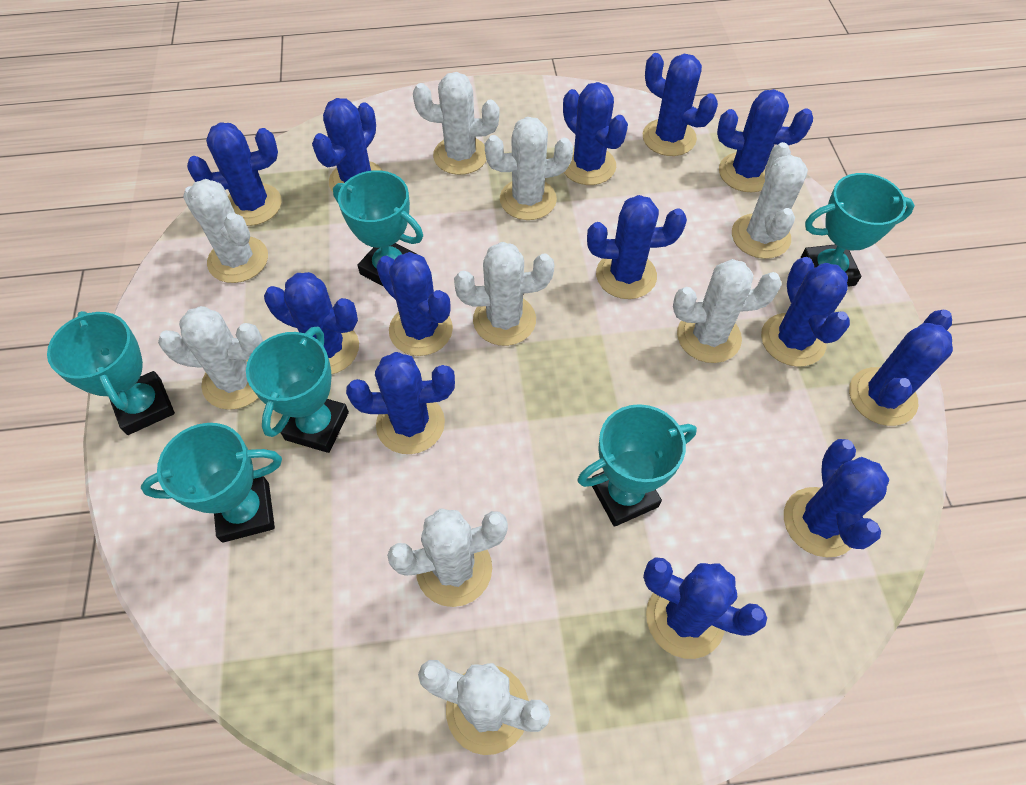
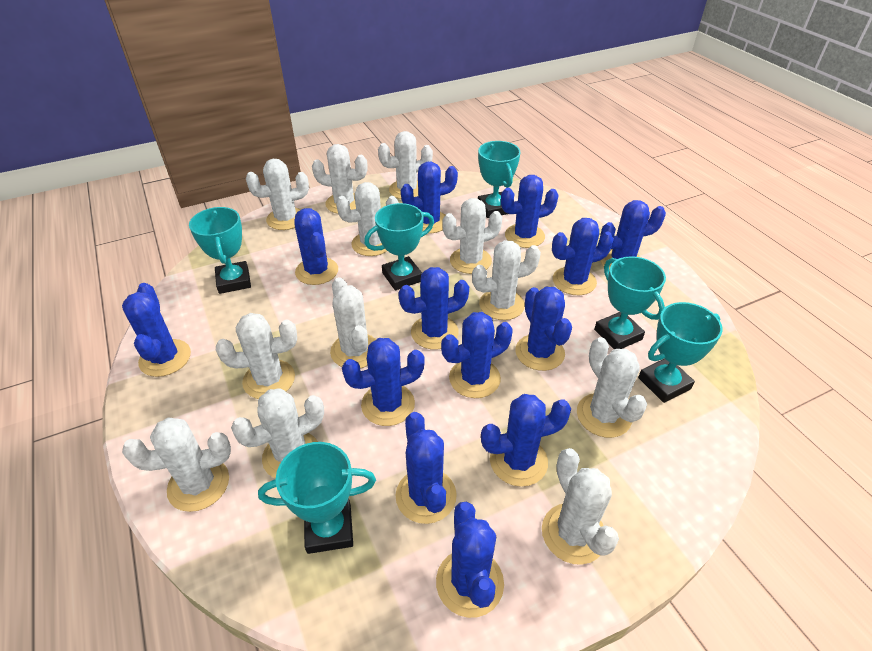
white cactus: [158,306,263,410] [183,179,268,283] [387,508,508,607] [413,72,500,175] [418,660,550,755] [454,242,554,346] [485,117,573,220] [673,259,782,363] [732,142,808,259] = 9 -> [122,417,231,512] [216,313,297,399] [231,388,324,478] [246,159,309,230] [312,144,367,214] [330,277,376,368] [336,182,399,256] [378,131,433,199] [442,198,503,274] [472,240,541,320] [542,448,619,565] [577,337,647,438] = 12

